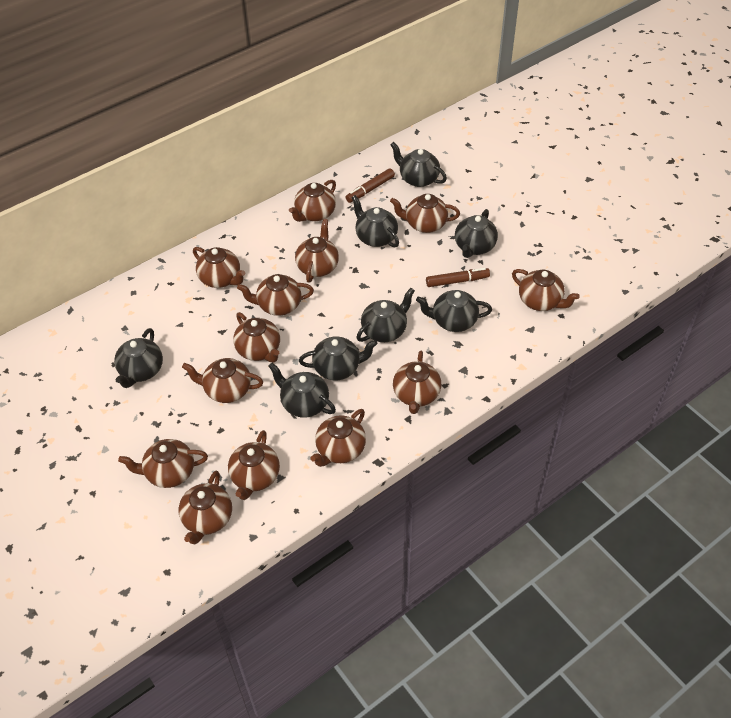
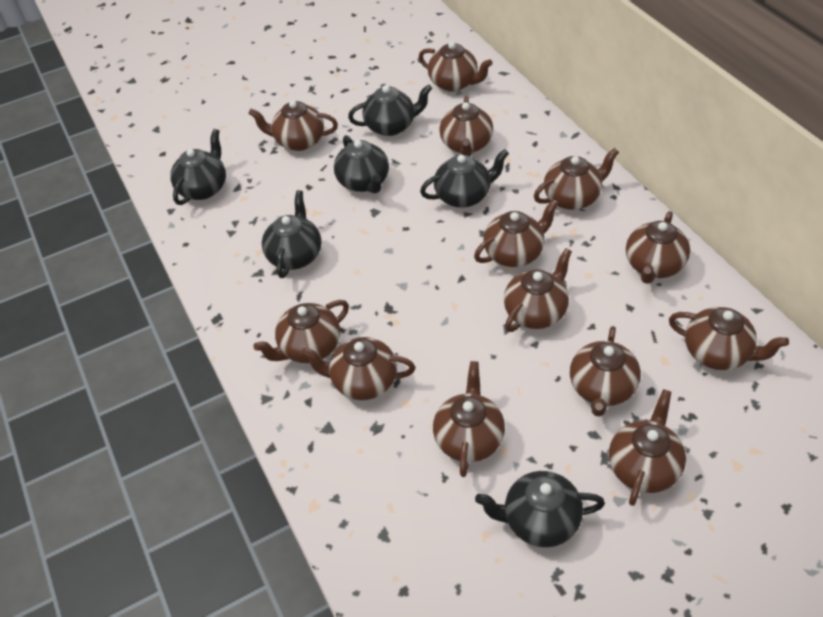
black teapot: [114,328,163,388] [269,363,336,418] [299,336,377,381] [351,195,399,247] [357,288,415,342] [390,142,447,187] [416,290,492,332] [455,209,498,258] = 8 -> [170,129,226,205] [262,190,321,278] [334,135,389,194] [348,85,432,136] [420,149,509,208] [475,471,605,547] = 6
brown marker: [346,168,395,203] [426,268,490,287] = 2 -> none = 0

